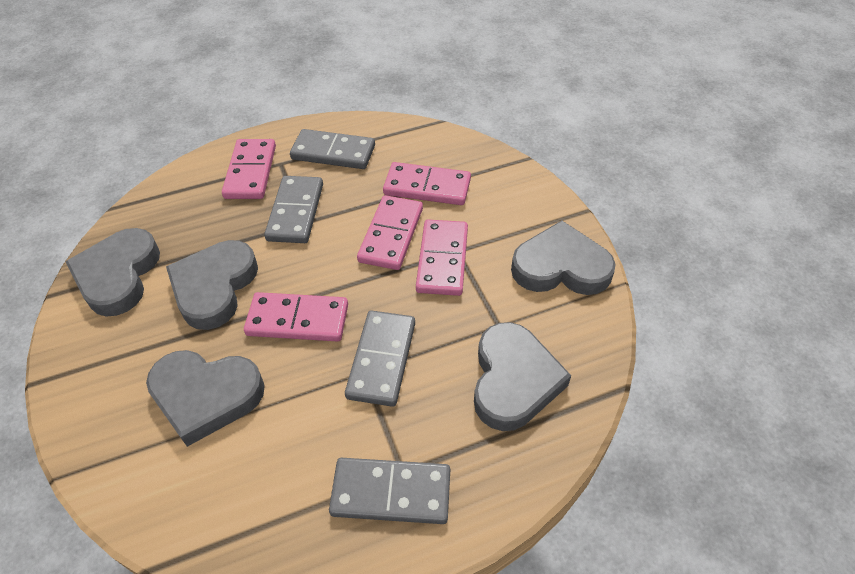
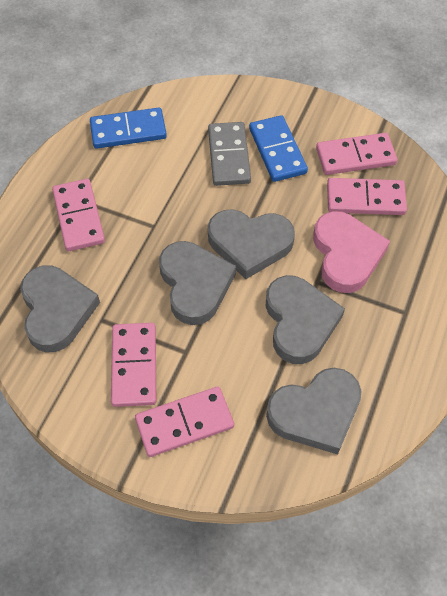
blue domino: none = 0 -> [90,107,167,149] [249,115,308,182] = 2
grey domino: [264,176,323,243] [290,129,375,169] [329,458,450,524] [345,310,415,407] = 4 -> [208,122,251,186] = 1
pink heart: none = 0 -> [313,211,390,293] = 1

